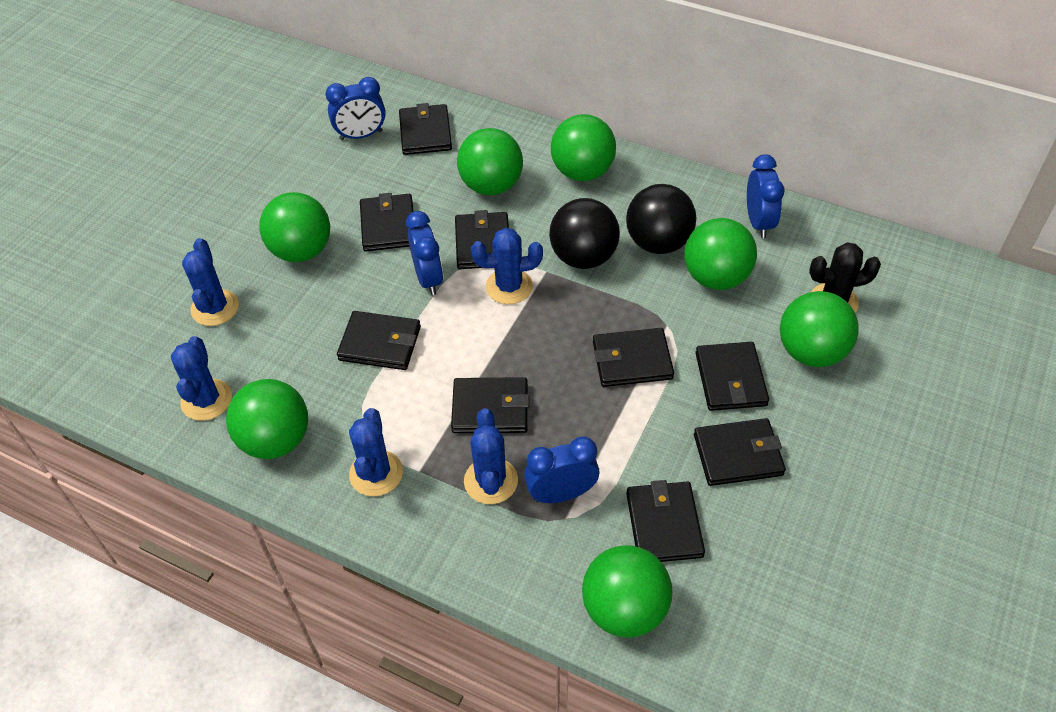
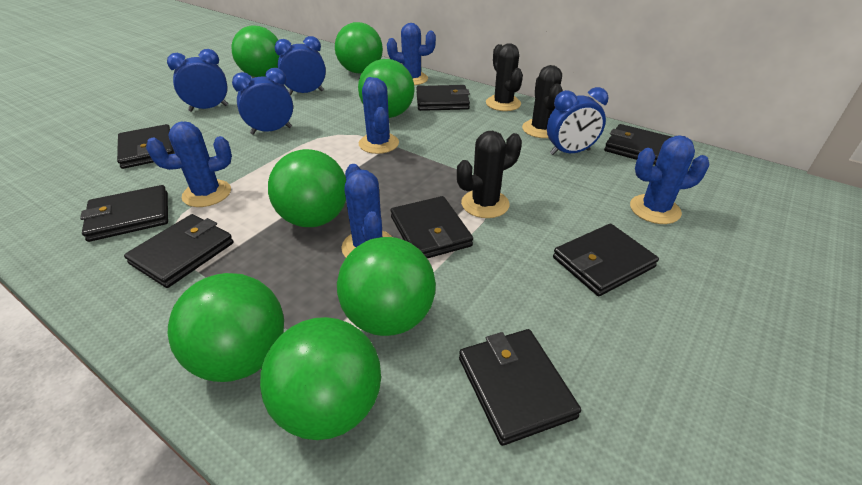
black ball: [549,198,620,269] [626,184,696,254] = 2 -> none = 0
black cactus: [809,242,881,313] = 1 -> [457,131,522,218] [486,43,523,111] [522,65,563,138] = 3
black wallet: [337,311,421,370] [360,193,414,251] [399,103,452,155] [451,377,529,433] [455,210,509,269] [593,328,674,387] [626,480,705,562] [694,418,786,486] [696,342,769,411] = 9 -> [80,185,168,242] [117,124,175,169] [124,214,233,288] [391,196,473,258] [416,85,470,111] [459,329,581,446] [553,224,659,296] [604,124,671,165] = 8

